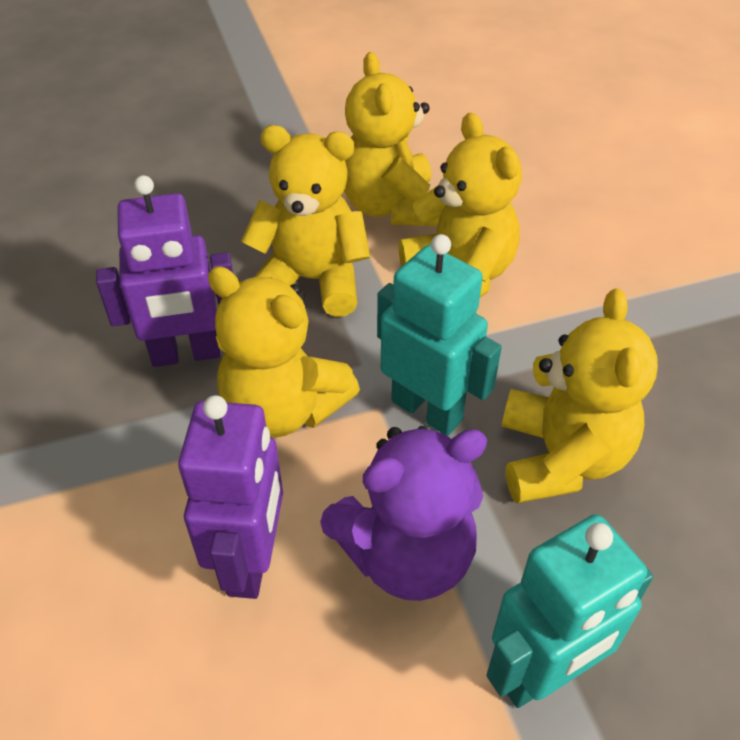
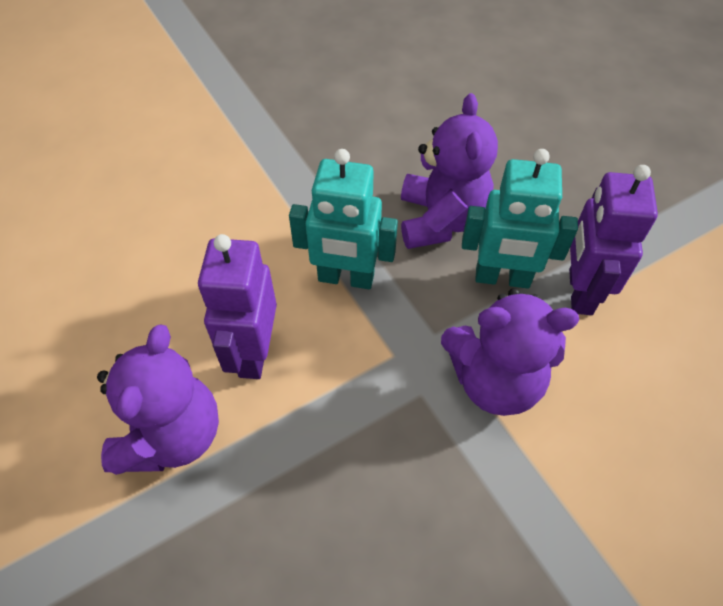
purple teddy bear: [320,426,487,601] = 1 -> [97,324,219,475] [401,93,498,249] [441,288,579,416] = 3
yellow teddy bear: [208,266,360,438] [241,125,370,317] [344,52,439,226] [398,113,522,298] [501,289,658,504] = 5 -> none = 0

